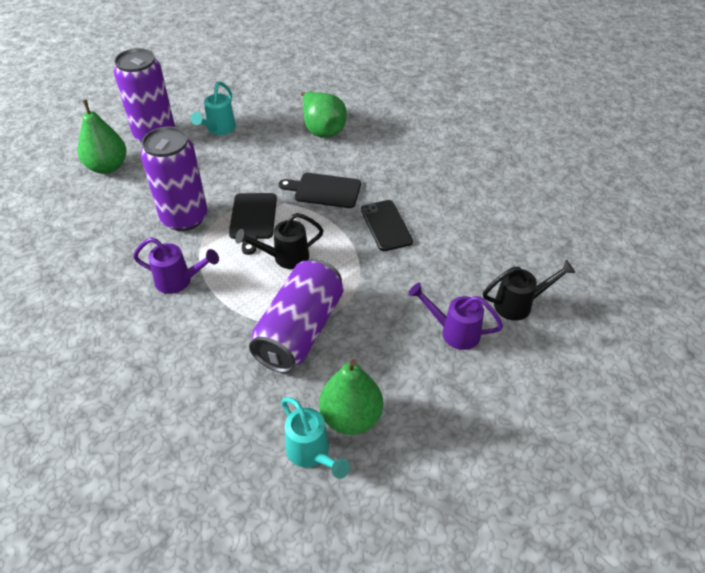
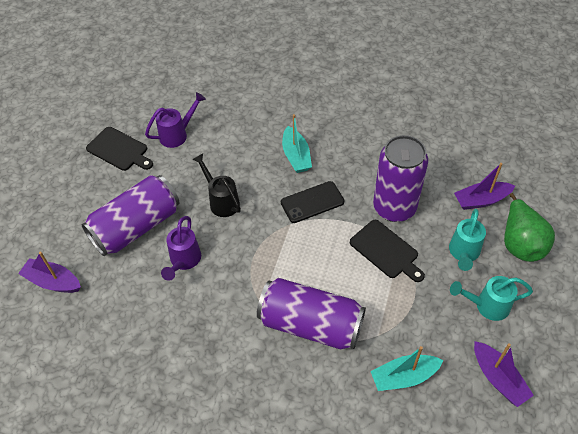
black watering can: [235,213,324,269] [483,260,576,321] = 2 -> [192,153,241,217] = 1
green pear: [78,100,126,174] [301,92,347,138] [319,359,383,435] = 3 -> [504,193,555,262] = 1
purple boat: none = 0 -> [18,252,81,293] [454,163,515,210] [474,341,534,407] = 3
turquoise boat: none = 0 -> [282,114,312,173] [370,346,443,391] = 2

